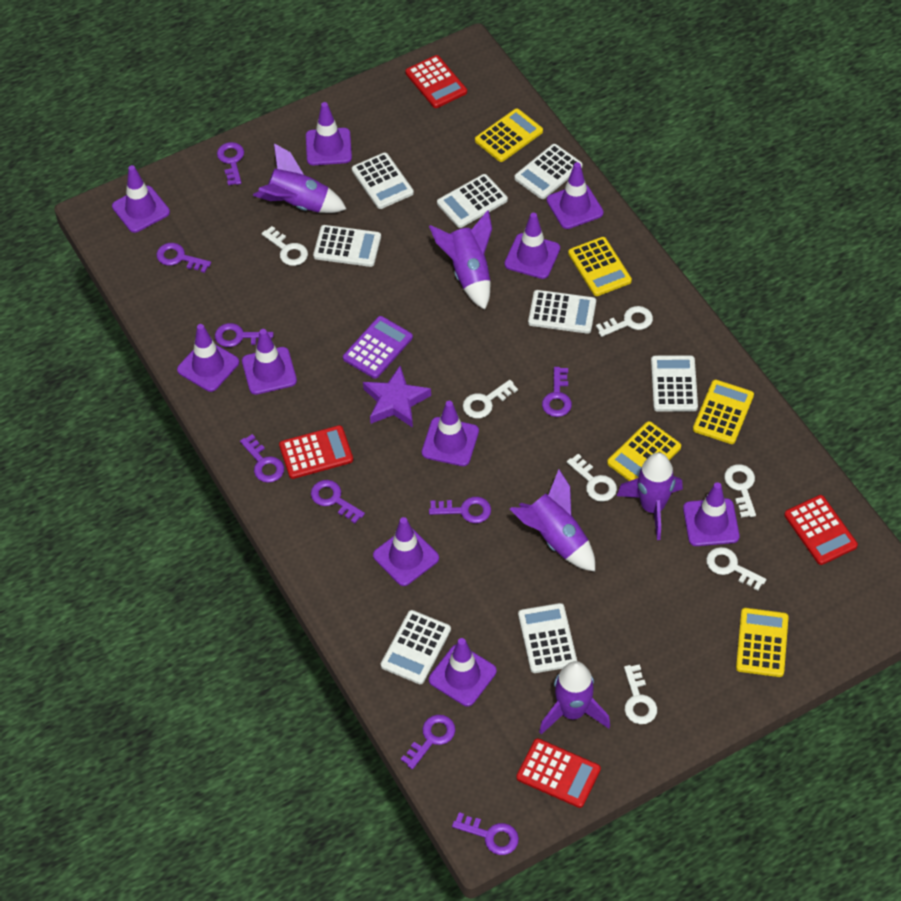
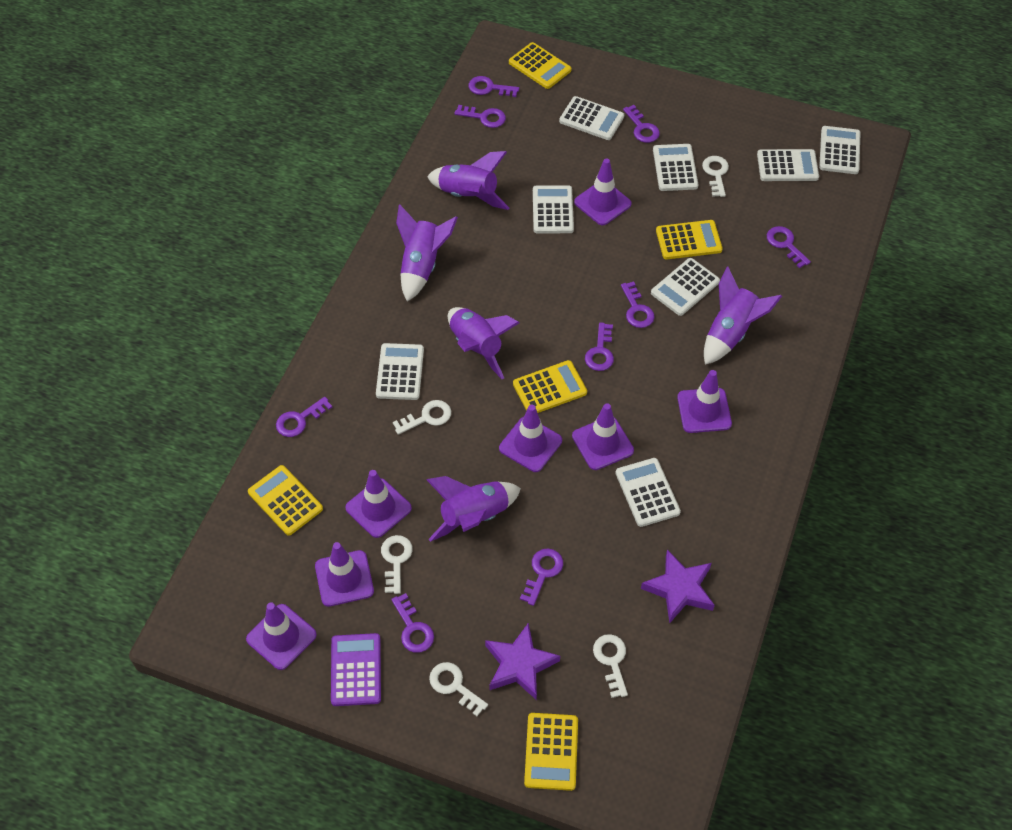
purple star: [363,366,431,428] = 1 -> [485,623,560,700] [641,550,715,624] = 2
purple traffic cone: [112,165,170,233] [177,324,239,392] [242,329,297,395] [306,102,352,165] [373,517,439,586] [422,401,479,466] [429,638,497,707] [504,213,560,279] [547,162,604,229] [683,482,740,546] = 10 -> [246,602,317,670] [315,542,374,607] [345,470,412,538] [499,405,562,472] [572,403,634,470] [574,158,632,225] [677,370,732,433] = 7
red calculator: [279,425,353,479] [405,55,467,108] [516,738,601,808] [784,495,858,565] = 4 -> none = 0
white key: [262,226,308,266] [463,380,518,418] [567,454,617,502] [596,306,653,337] [624,664,657,724] [706,547,766,591] [724,464,756,518] = 7 -> [381,535,413,594] [393,400,451,435] [429,662,488,716] [593,634,628,698] [702,156,729,197] = 5

